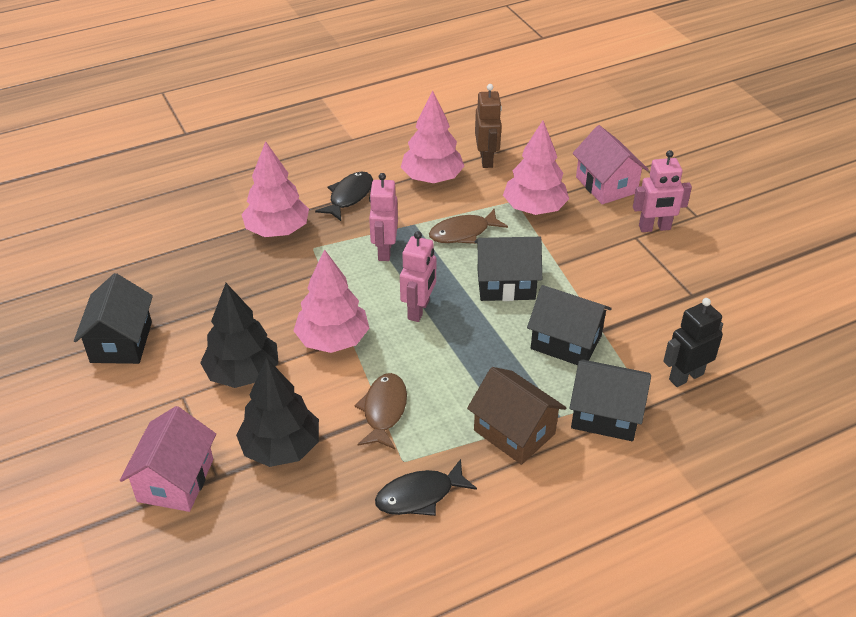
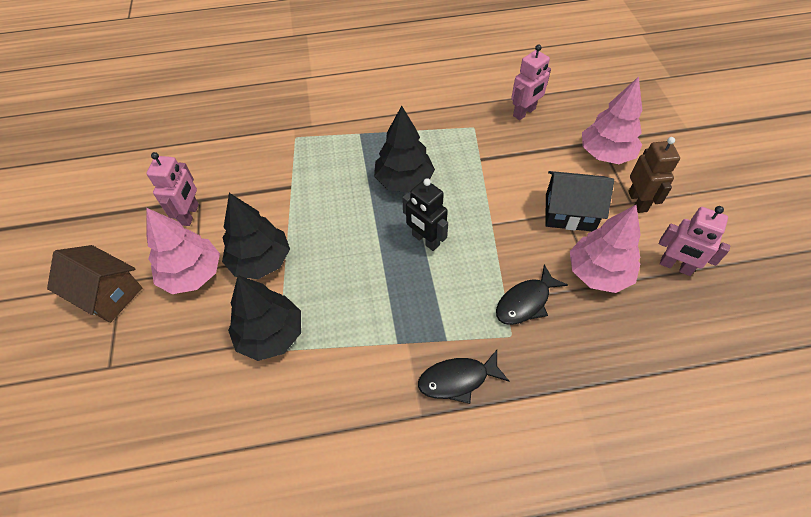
black house: [74,273,153,364] [475,237,542,301] [527,285,612,365] [569,359,651,441] = 4 -> [546,171,614,231] = 1
black tree: [200,283,279,388] [236,357,319,467] = 2 -> [222,193,290,279] [228,275,301,361] [374,106,435,193] = 3
brown fish: [355,373,407,449] [429,209,508,244] = 2 -> none = 0
pink house: [120,406,216,512] [572,125,649,204] = 2 -> none = 0
pink tree: [241,141,309,237] [294,249,369,353] [401,91,464,183] [503,121,569,215] = 4 -> [146,208,220,294] [570,205,641,293] [582,77,642,164] = 3

